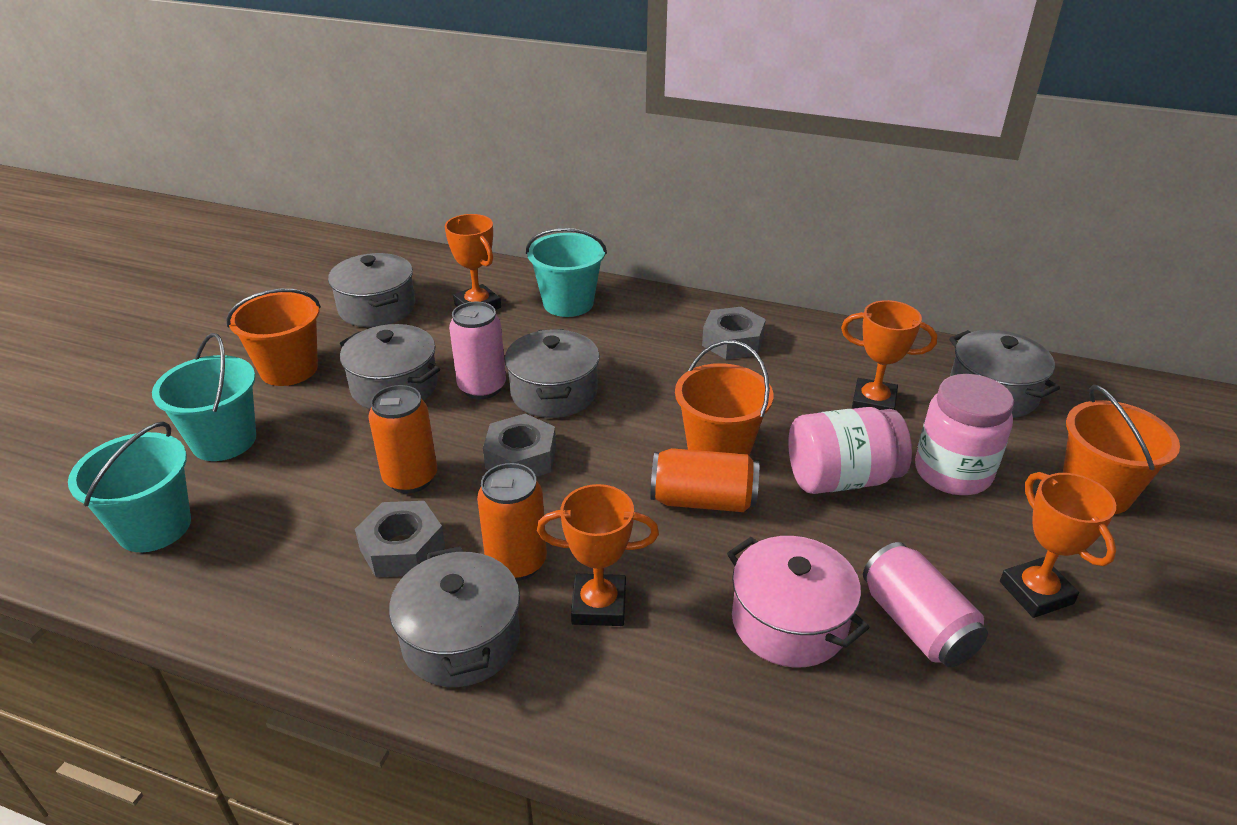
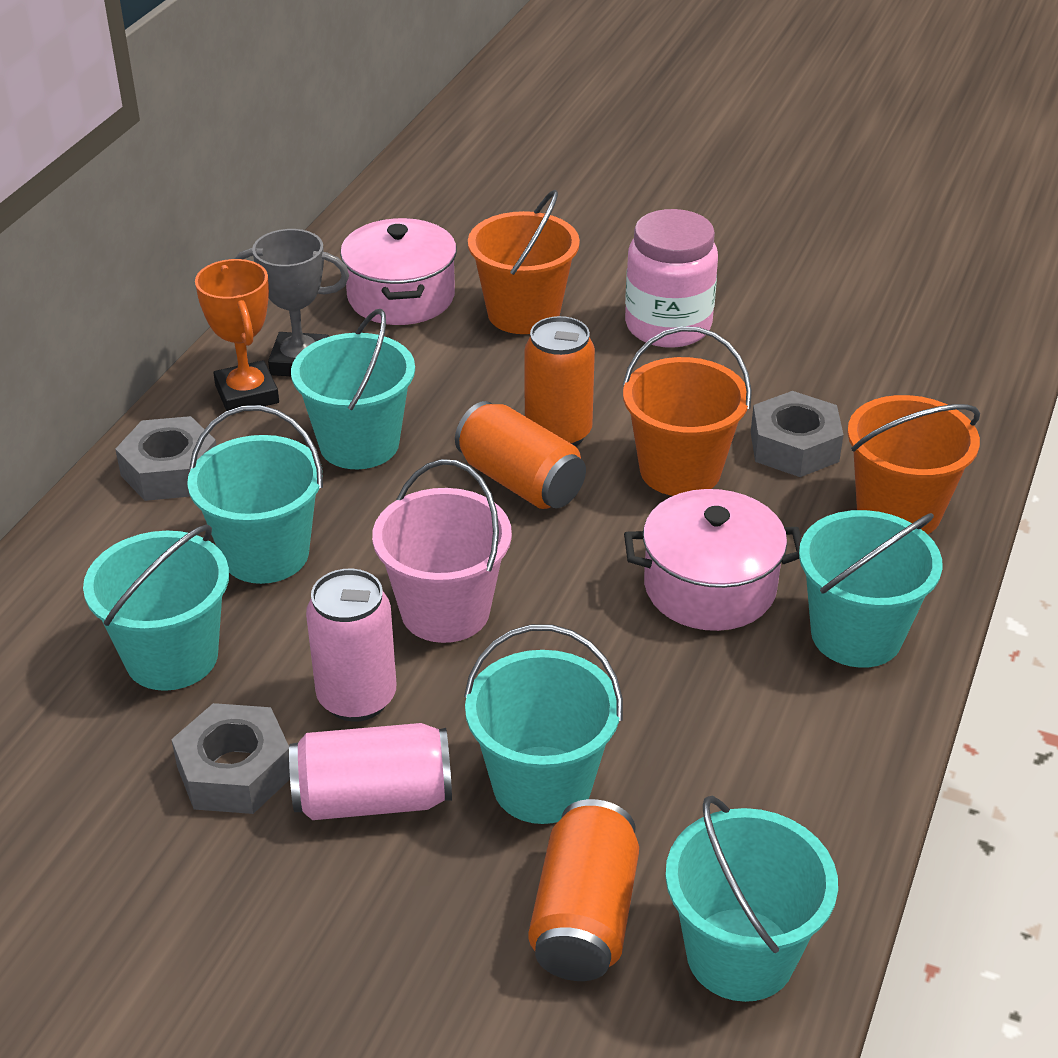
grey pot: [328,253,415,327] [340,324,440,409] [389,546,520,687] [505,329,600,418] [949,330,1060,418] = 5 -> none = 0
grey trophy: none = 0 -> [234,229,349,376] = 1
orange trophy: [445,214,501,310] [537,484,659,626] [841,300,937,410] [1000,472,1116,618] = 4 -> [195,259,279,411] = 1
pink bucket: none = 0 -> [372,459,512,643] = 1
pink jar: [788,407,912,494] [915,374,1014,495] = 2 -> [625,209,718,348] = 1
pink pot: [727,536,870,667] = 1 -> [340,218,457,325] [624,489,802,631] = 2
turquoise bucket: [68,421,191,552] [152,333,256,461] [526,228,607,317] = 3 -> [83,524,229,691] [187,405,323,584] [291,309,415,469] [464,624,623,824] [665,796,838,1002] [799,510,942,668] = 6

